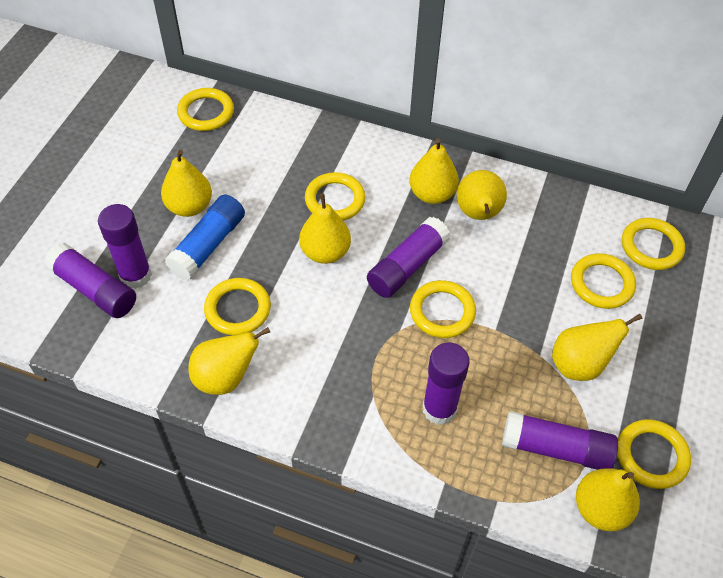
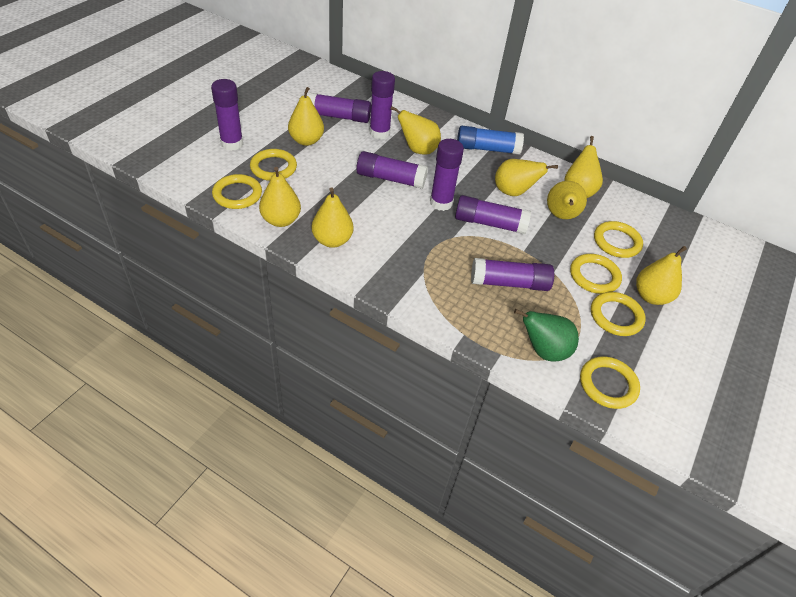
green pear: none = 0 -> [514,309,579,362] = 1
purple glue stick: [44,243,136,318] [98,204,152,289] [367,217,450,298] [423,342,470,425] [502,411,618,470] = 5 -> [211,79,243,151] [308,93,371,123] [356,151,428,189] [369,71,395,140] [430,139,464,211] [455,195,531,234] [471,258,554,291] = 7
yellow pear: [161,150,212,217] [188,327,270,395] [299,193,351,264] [410,139,459,204] [457,170,507,220] [552,314,642,381] [576,468,640,531] = 7 -> [259,167,301,227] [288,87,324,146] [311,188,354,248] [391,106,441,155] [495,159,558,196] [547,181,587,219] [564,136,603,198] [636,246,687,305] = 8
yellow ring: [177,88,234,131] [204,278,271,335] [305,172,365,221] [410,280,476,338] [571,253,636,309] [617,419,691,489] [622,218,685,270] = 7 -> [212,174,262,209] [250,149,297,181] [570,254,622,294] [580,356,640,409] [591,292,646,336] [594,221,643,258] = 6

